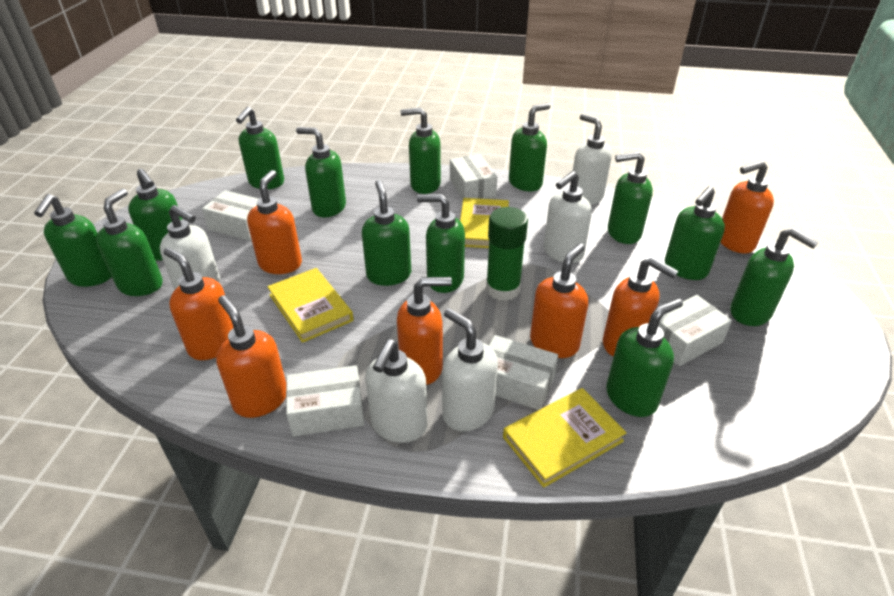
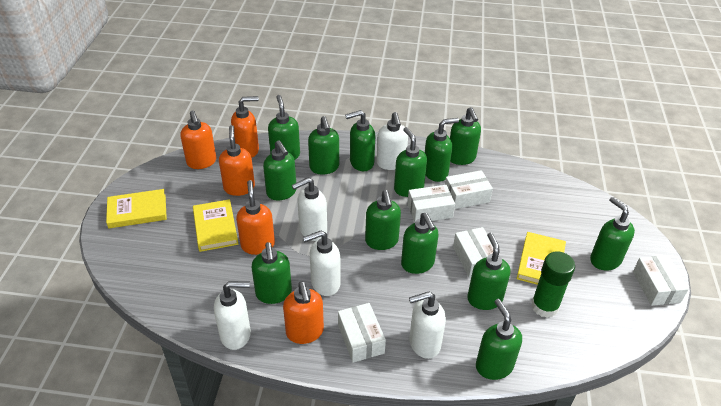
orange soap dispenser: [163,247,233,360] [216,295,286,418] [247,170,302,274] [397,277,452,385] [530,243,588,358] [603,257,678,357] [720,160,774,254] = 7 -> [180,110,216,169] [219,125,255,196] [231,96,259,158] [236,180,275,255] [283,282,324,344] = 5

